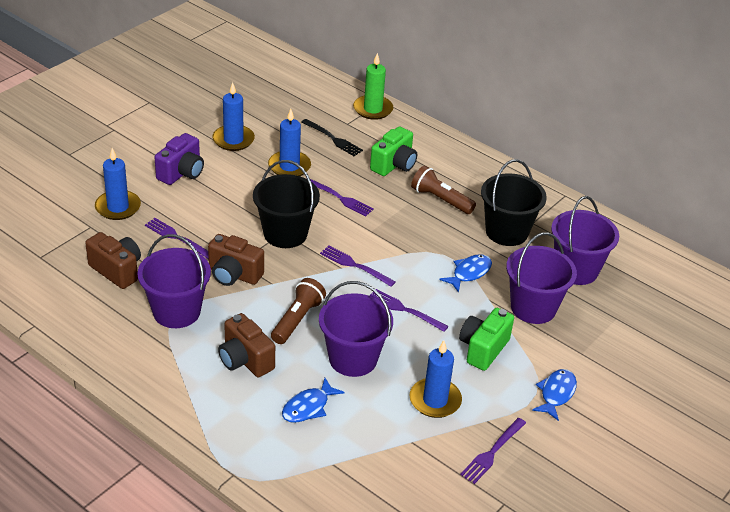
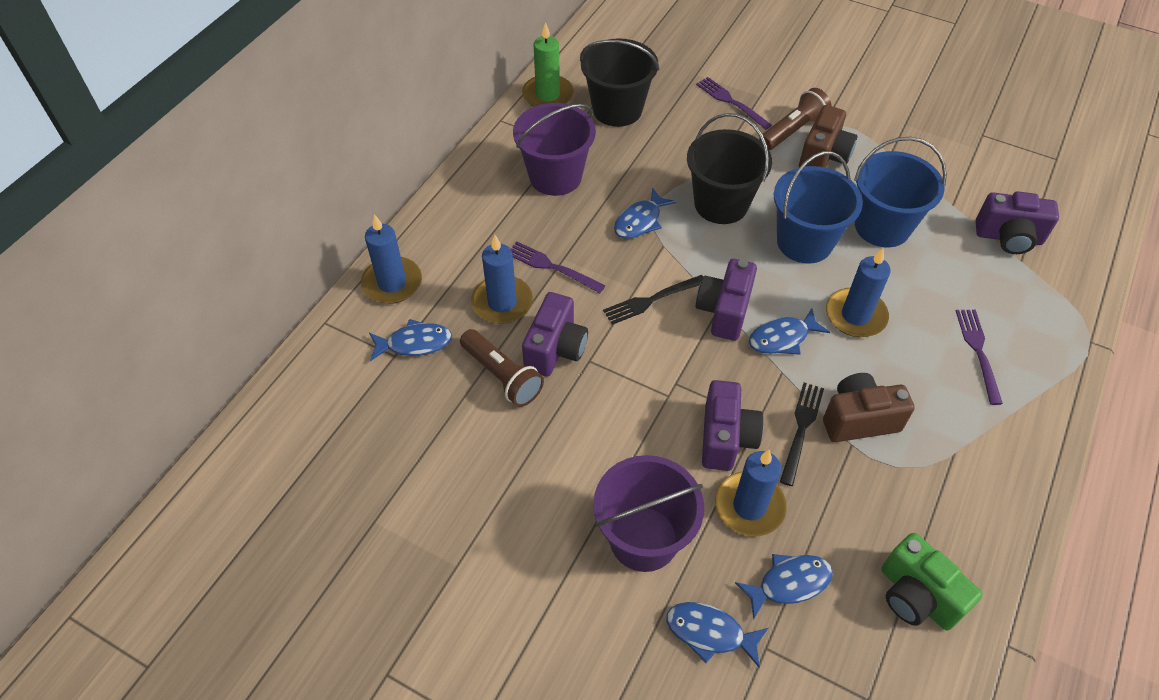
black fork: [301,119,363,156] = 1 -> [603,275,703,325] [780,382,824,486] = 2
blue bucket: none = 0 -> [774,151,863,264] [854,137,947,247] = 2
blue fish: [282,378,345,423] [439,254,492,293] [532,369,577,421] = 3 -> [369,319,452,361] [614,188,676,239] [666,602,768,668] [735,554,833,619] [749,308,830,355] = 5
brown camera: [85,232,141,289] [208,234,264,286] [218,313,275,377] = 3 -> [799,105,857,168] [823,373,915,442] = 2
green camera: [370,126,417,176] [459,308,514,371] = 2 -> [881,533,983,630] = 1
purple bucket: [137,234,211,328] [319,281,393,377] [506,232,577,324] [551,196,619,285] = 4 -> [513,103,596,196] [593,455,704,572] = 2
purple camera: [154,133,204,185] = 1 -> [522,292,588,377] [696,259,757,341] [702,380,764,471] [976,191,1059,254] = 4
purple fork: [145,218,209,259] [310,179,374,216] [320,245,396,287] [370,289,449,332] [460,418,526,484] = 5 -> [510,241,606,293] [696,77,772,130] [956,310,1003,405] = 3

